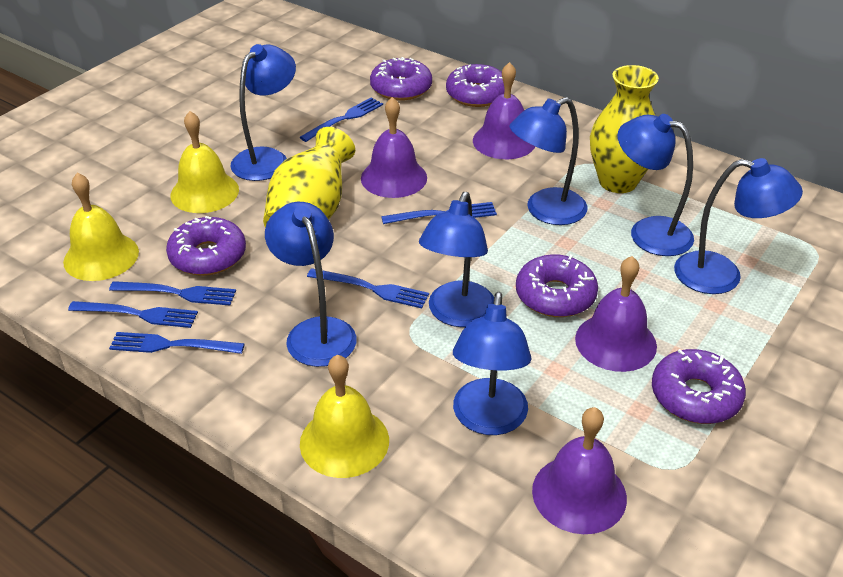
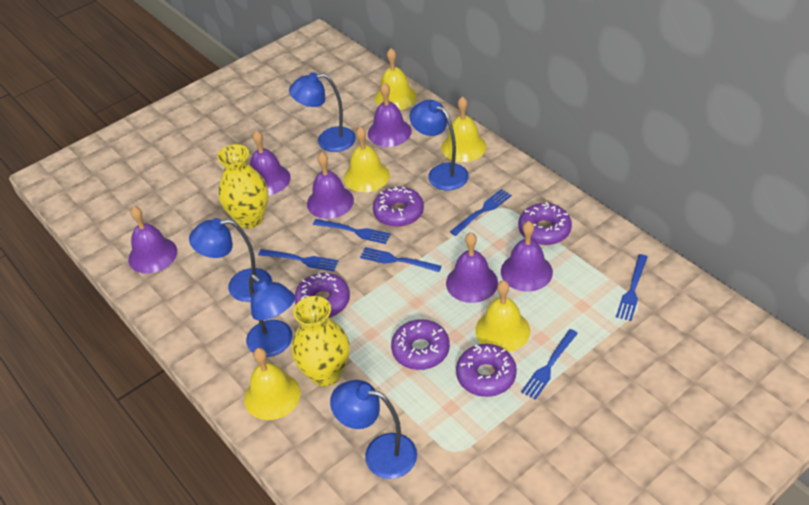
blue lamp: [231,44,296,181] [265,202,357,367] [419,192,494,327] [453,292,531,435] [509,97,587,225] [617,114,694,256] [674,158,803,294] = 7 -> [189,218,272,302] [246,274,295,357] [289,72,356,152] [330,380,417,479] [410,100,469,190] = 5
purple bell: [361,97,427,198] [473,62,535,159] [532,407,627,534] [575,256,657,372] = 4 -> [128,206,177,273] [250,130,291,195] [307,152,354,219] [368,83,412,147] [446,232,498,303] [501,221,553,291] = 6
yellow bell: [63,173,139,281] [171,111,239,213] [300,355,389,478] = 3 -> [244,348,301,420] [344,127,390,192] [375,48,417,110] [441,96,486,162] [475,280,530,352] = 5

